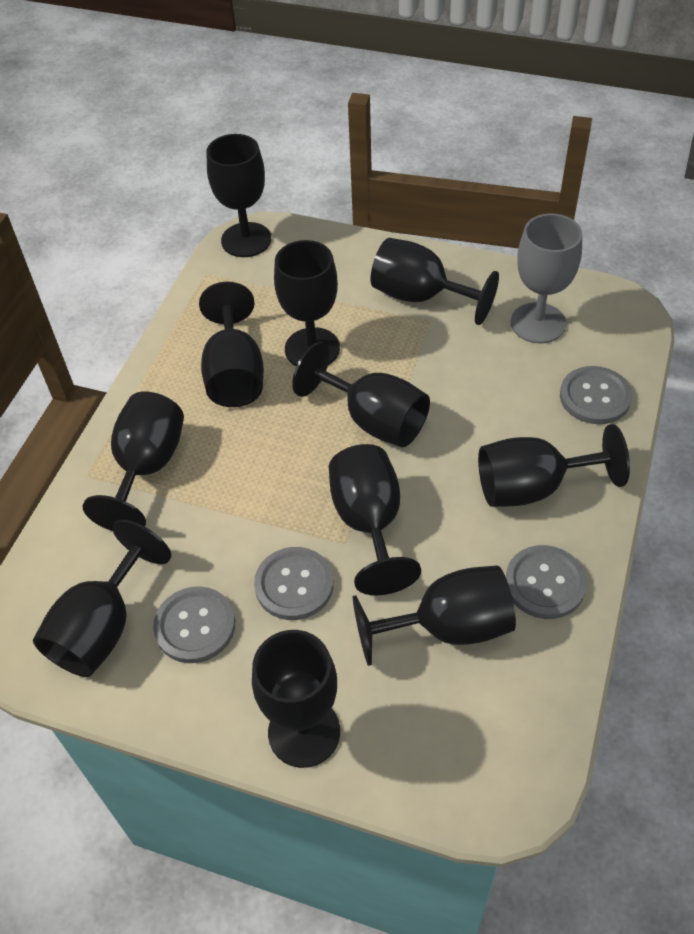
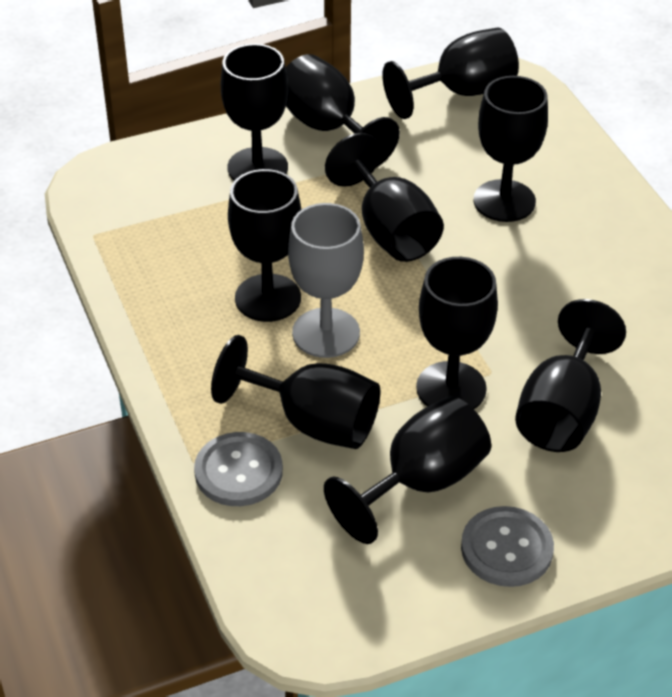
black goblet: [33,520,171,677] [83,391,184,531] [199,282,264,407] [206,134,271,257] [252,630,340,768] [274,240,340,366] [292,342,430,447] [328,444,421,595] [353,565,516,666] [371,238,499,325] [478,424,630,507] = 11 -> [211,335,380,449] [221,44,288,181] [228,169,301,322] [286,54,400,168] [324,396,491,544] [325,133,444,262] [382,27,519,119] [416,257,498,409] [473,76,548,222] [515,299,626,452] = 10
grey button: [153,586,235,663] [254,547,334,620] [506,545,587,619] [560,366,632,424] = 4 -> [194,432,283,506] [461,506,554,587] = 2

